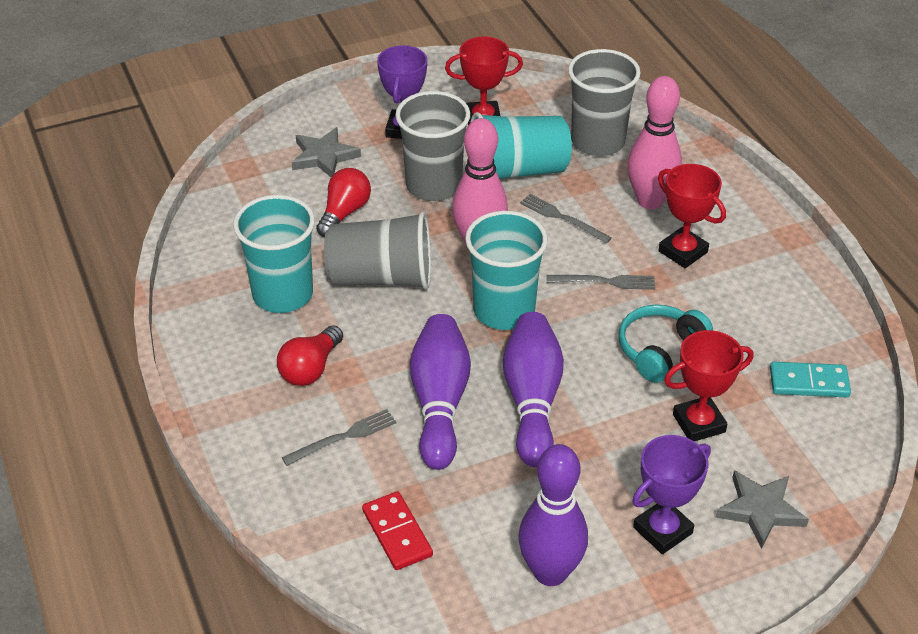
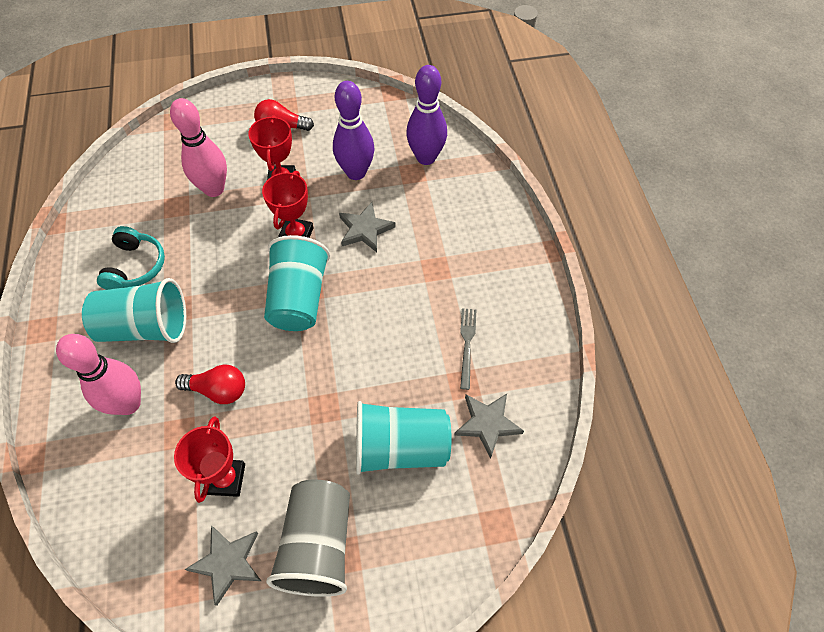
grey cup: [324,212,431,290] [395,91,470,201] [568,49,641,156] = 3 -> [266,480,350,597] = 1
grey fork: [282,409,397,466] [520,194,612,244] [547,275,655,290] = 3 -> [460,308,476,390] = 1
grey star: [292,127,361,177] [715,470,809,549] = 2 -> [185,525,261,606] [339,202,396,252] [454,394,524,459] = 3
purple bowling pin: [410,314,471,470] [503,312,564,467] [518,444,588,586] = 3 -> [333,81,374,180] [406,65,447,165] = 2
purple trophy: [377,45,427,139] [632,435,711,554] = 2 -> none = 0
red domino: [362,491,433,570] = 1 -> none = 0
turquoise domino: [770,362,851,397] = 1 -> none = 0

